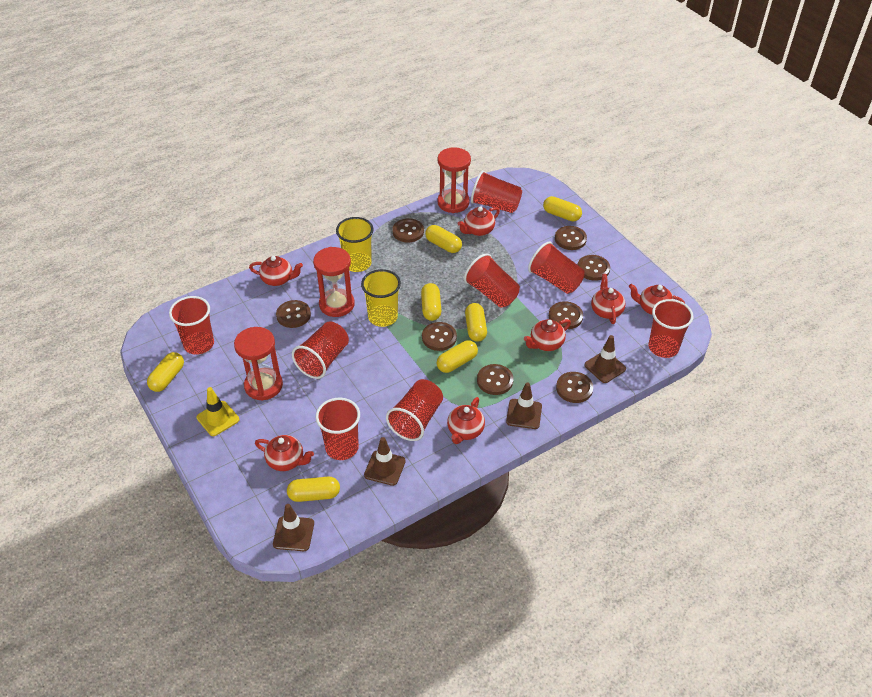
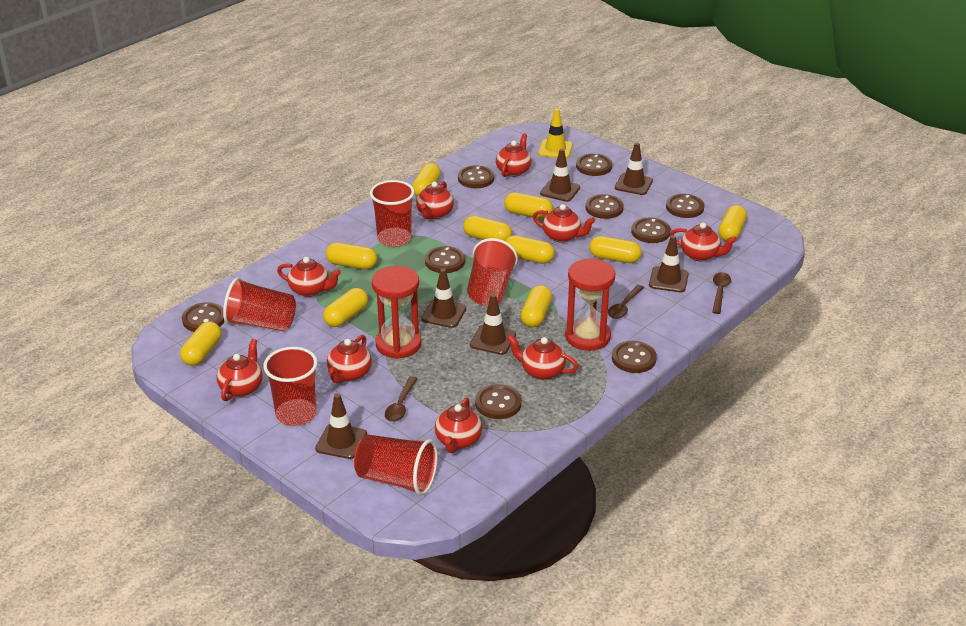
brown button: [276,300,311,328] [392,218,424,243] [422,322,457,351] [477,364,513,395] [549,301,583,329] [555,226,587,250] [556,372,593,403] [577,255,610,281] = 8 -> [182,302,225,332] [425,246,465,273] [458,165,494,188] [475,384,522,419] [576,154,612,176] [585,194,624,219] [612,341,657,373] [631,218,671,243] [666,194,704,218] = 9
brown spoon: none = 0 -> [385,376,418,422] [608,285,644,319] [712,272,731,314] = 3
brown traffic cone: [273,504,314,551] [364,437,406,486] [506,382,542,429] [585,335,626,383] = 4 -> [315,393,367,459] [421,268,466,328] [470,294,516,355] [540,149,580,202] [615,142,653,195] [649,235,689,292] = 6
red cup: [169,296,214,355] [292,322,349,379] [316,398,360,460] [386,379,443,441] [464,253,520,308] [471,171,522,213] [528,242,585,294] [649,299,693,358] = 8 -> [223,277,296,331] [263,347,318,426] [354,435,438,495] [370,180,415,247] [467,238,518,306] = 5
red hourglass: [234,327,283,401] [313,247,355,317] [438,147,471,213] = 3 -> [372,266,422,359] [565,259,615,351] = 2
red teapot: [249,256,303,286] [255,435,314,471] [447,397,485,444] [457,206,500,236] [524,319,571,351] [591,274,626,324] [629,284,685,315] = 7 -> [217,339,263,401] [277,257,341,297] [327,335,372,384] [416,181,454,219] [435,398,482,453] [496,133,532,177] [507,335,578,380] [533,204,595,243] [670,223,737,261] = 9
yellow capsule: [147,352,184,392] [287,477,340,502] [421,283,441,321] [425,225,462,253] [437,340,478,373] [465,303,487,342] [543,196,582,222] = 7 -> [180,321,221,366] [323,288,368,327] [326,243,377,269] [412,163,441,196] [463,216,512,241] [504,193,553,219] [505,235,555,264] [521,285,552,327] [589,236,642,263] [718,205,747,241] = 10
yellow cup: [336,217,374,272] [361,269,401,327] = 2 -> none = 0

